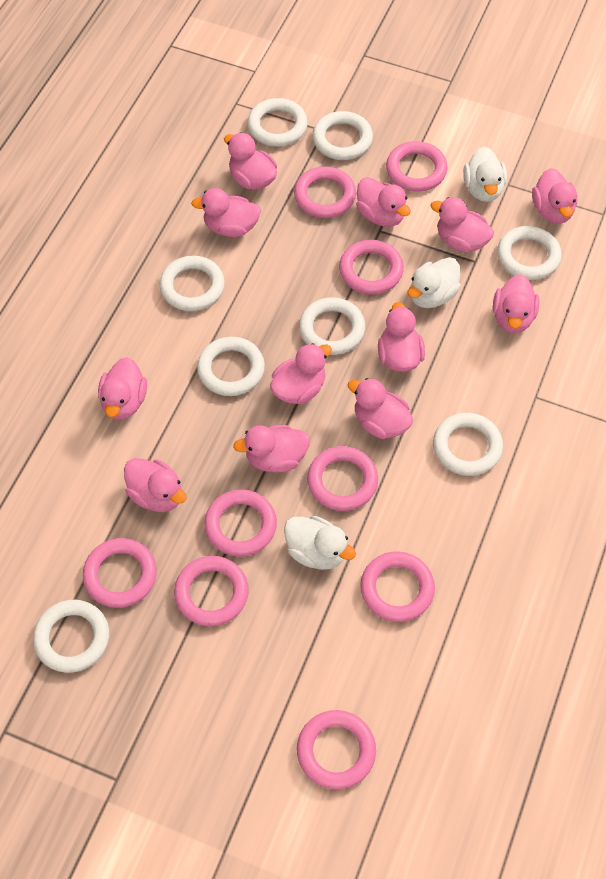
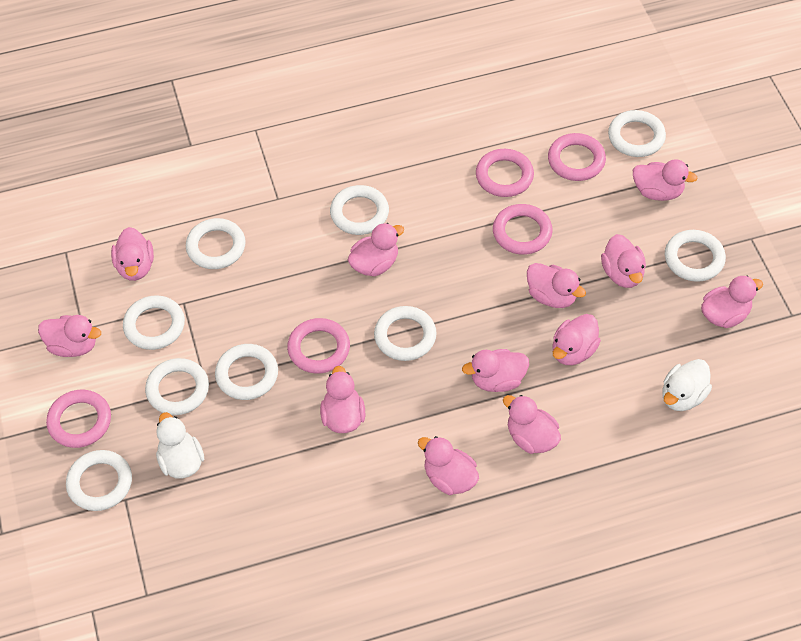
pink ring: [83,538,157,608] [174,556,249,626] [204,489,277,557] [294,167,356,218] [297,710,376,789] [307,446,378,511] [339,239,404,294] [360,551,435,622] [386,141,448,192] = 9 -> [46,390,111,448] [287,318,350,374] [476,149,534,197] [493,204,553,255] [548,133,606,181] = 5
white duck: [284,516,356,570] [407,257,461,308] [463,147,507,202] = 3 -> [156,412,204,479] [662,359,712,411] = 2
white ring: [33,600,109,673] [159,256,225,311] [197,337,265,396] [248,98,308,147] [299,297,365,355] [312,111,373,160] [433,413,503,476] [497,226,562,280] = 8 -> [66,450,132,511] [123,295,185,350] [145,358,209,415] [186,218,246,269] [215,344,278,400] [330,185,389,235] [374,306,437,361] [608,110,666,157] [665,230,726,282] = 9

